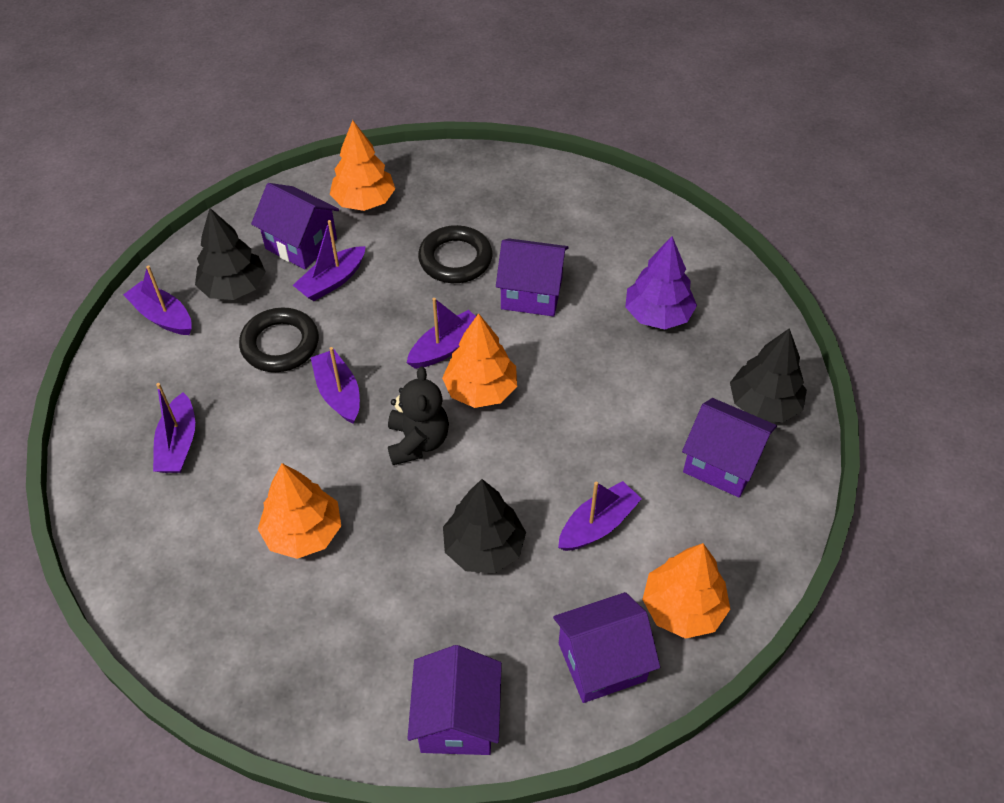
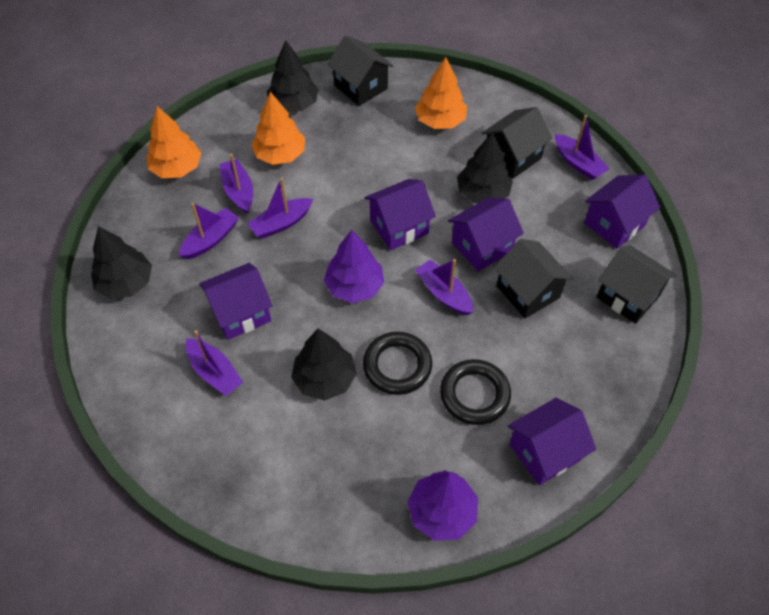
black house: none = 0 -> [327,35,393,106] [482,107,552,179] [494,239,573,319] [597,245,676,324] = 4
black teddy bear: [388,366,449,465] = 1 -> none = 0
black tree: [195,208,266,300] [443,479,526,573] [730,328,807,423] = 3 -> [91,226,152,299] [267,40,318,112] [291,329,357,401] [457,132,513,203] = 4
orange tree: [258,463,341,559] [330,120,396,211] [442,313,517,408] [642,543,730,639] = 4 -> [146,106,201,178] [251,92,305,165] [415,57,467,129] = 3
purple tree: [625,236,697,330] = 1 -> [324,230,384,303] [407,470,478,541] = 2

